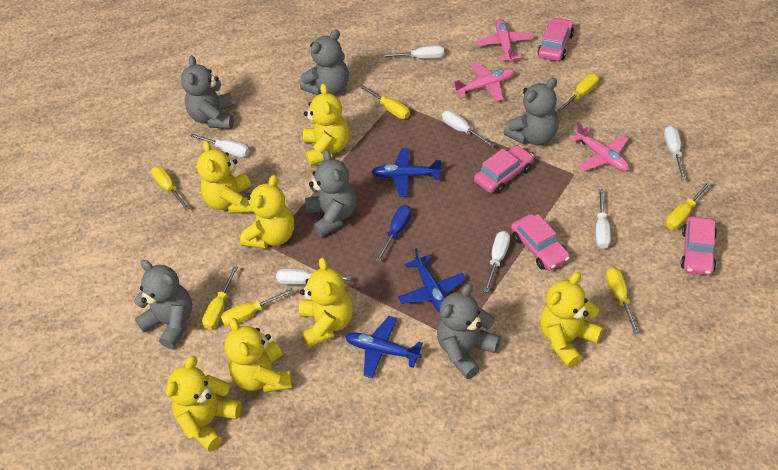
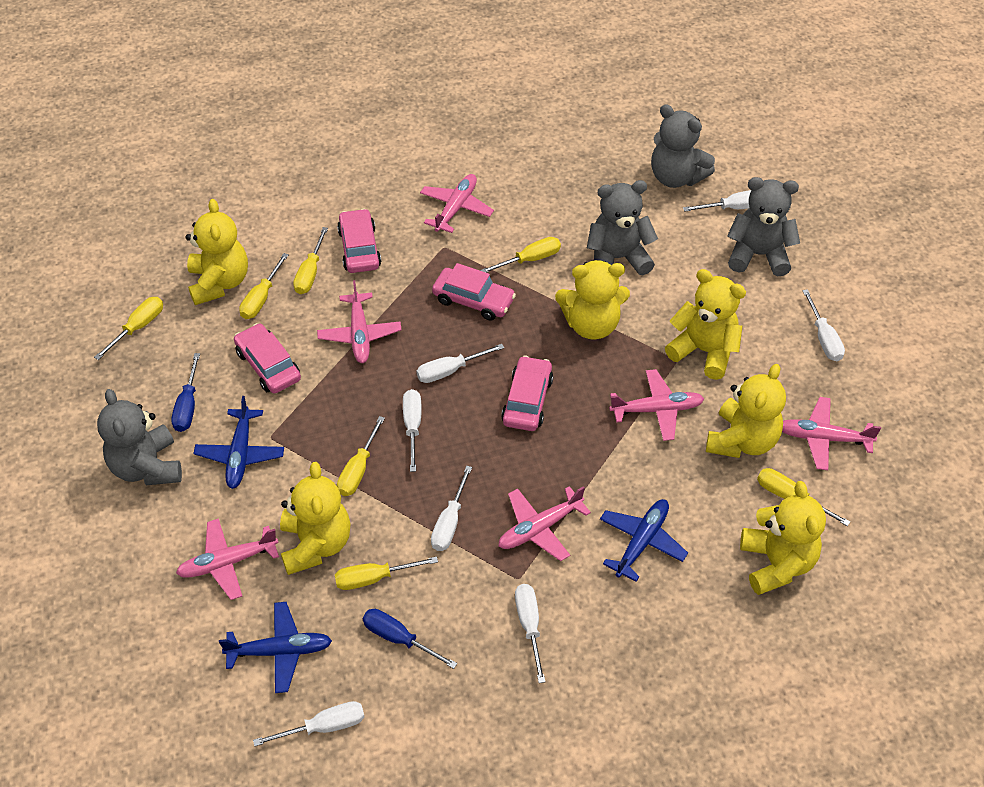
blue screwdriver: [375,205,412,262] = 1 -> [171,353,200,432] [363,609,457,669] = 2
grey teddy bear: [134,260,192,349] [181,55,234,129] [300,29,349,95] [305,150,356,238] [437,283,501,379] [503,78,559,145] = 6 -> [97,389,182,485] [587,180,658,275] [651,104,715,188] [727,177,800,276] = 4
pink plane: [452,62,515,102] [476,19,534,62] [570,122,629,171] = 3 -> [176,518,279,600] [317,280,401,363] [420,174,494,233] [498,486,591,561] [609,369,704,441] [782,397,881,470] = 6
yellow teddy bear: [166,356,242,452] [197,140,253,214] [225,318,292,393] [240,175,294,249] [299,257,353,348] [303,83,349,166] [540,272,603,368] = 7 -> [185,199,248,305] [280,462,351,575] [555,260,630,340] [665,269,746,380] [706,364,786,458] [740,481,826,595] = 6

